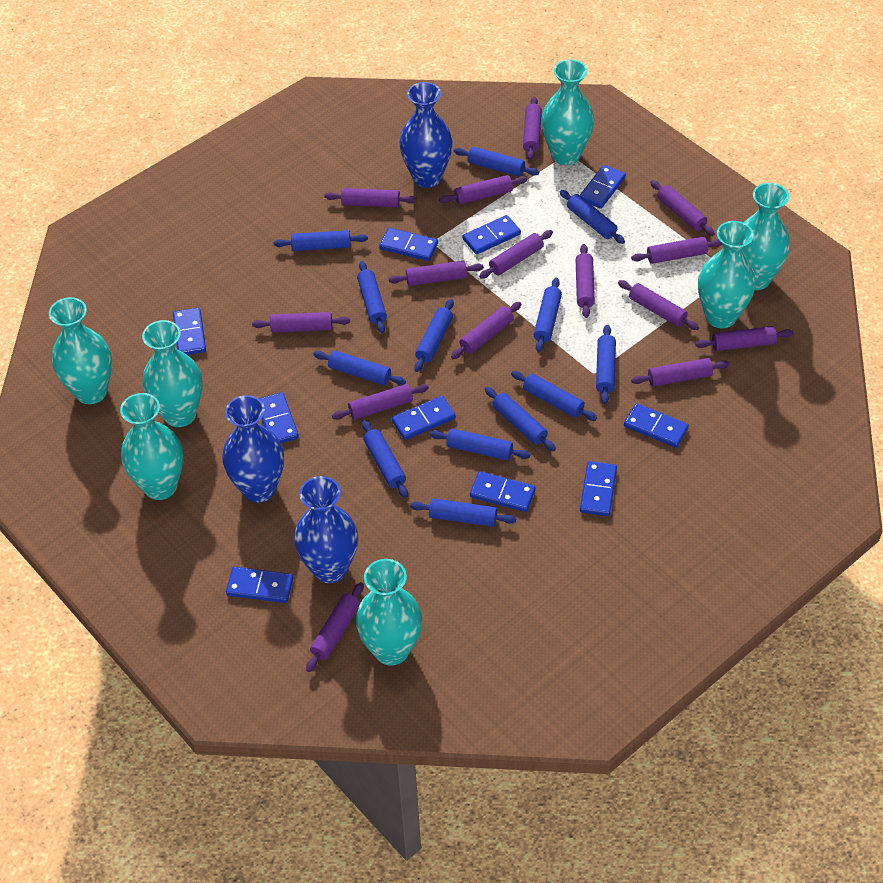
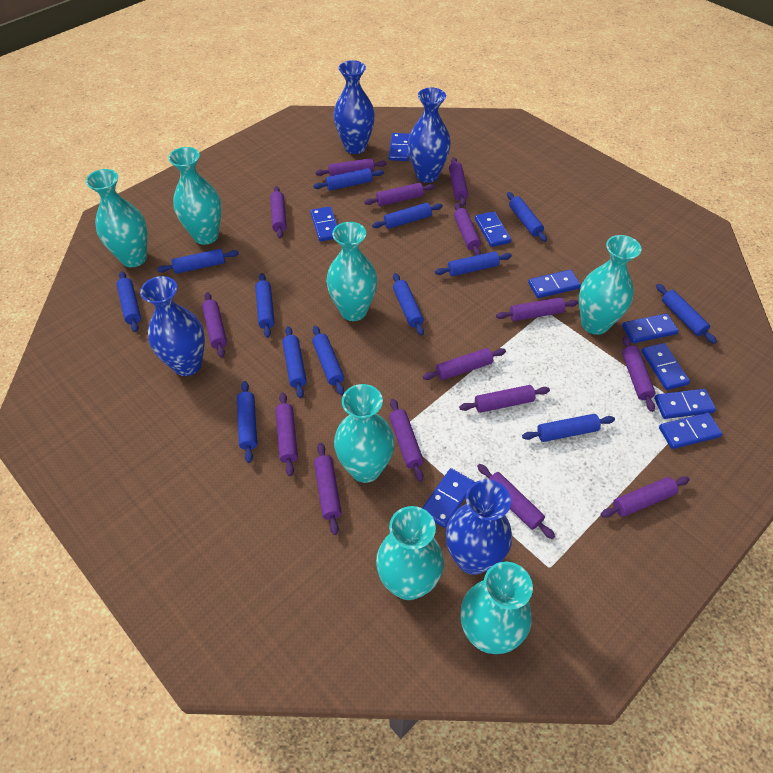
blue domino: [173,307,206,355] [226,567,294,603] [258,392,299,443] [379,228,438,261] [392,396,456,440] [463,215,521,255] [470,471,536,512] [580,165,626,209] [580,461,617,516] [624,403,689,448] = 10 -> [310,206,337,242] [389,133,410,161] [422,468,474,528] [475,211,511,247] [528,270,581,298] [622,313,679,343] [642,343,690,390] [654,389,716,419] [659,413,722,449] = 9
blue vase: [222,395,284,503] [294,476,358,583] [399,82,453,188] = 3 -> [140,276,205,376] [334,60,375,154] [408,88,451,183] [446,479,512,575] = 4

